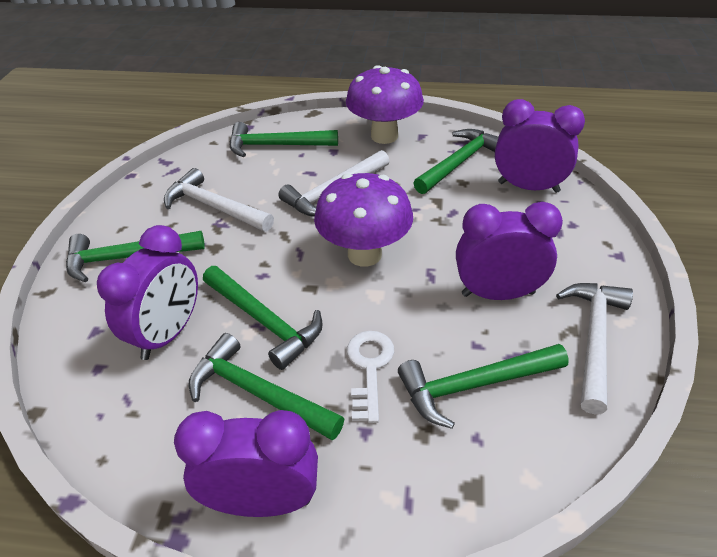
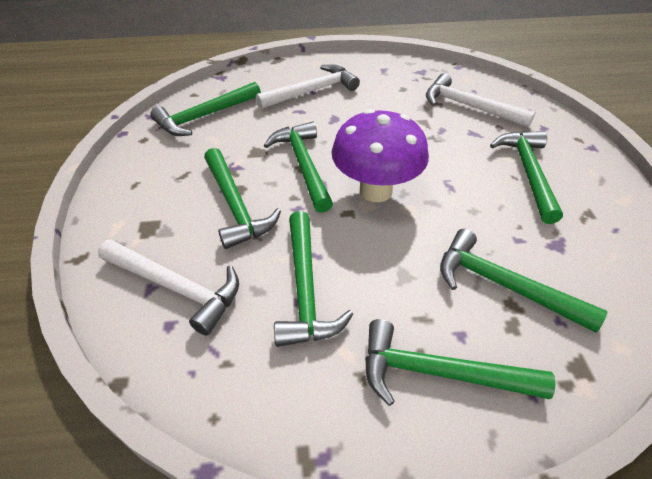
green hammer: [66,231,205,282] [189,333,344,440] [203,266,323,370] [230,122,338,157] [398,344,569,429] [413,129,498,194] = 6 -> [150,82,261,136] [204,148,281,249] [264,121,333,213] [274,211,353,347] [365,319,556,406] [440,229,607,333] [490,131,563,224] = 7
purple clock: [97,225,198,360] [174,410,318,517] [456,202,563,300] [495,99,585,193] = 4 -> none = 0
purple mushroom: [314,173,413,267] [346,65,424,144] = 2 -> [331,109,429,202] = 1
white key: [347,331,394,423] = 1 -> none = 0

